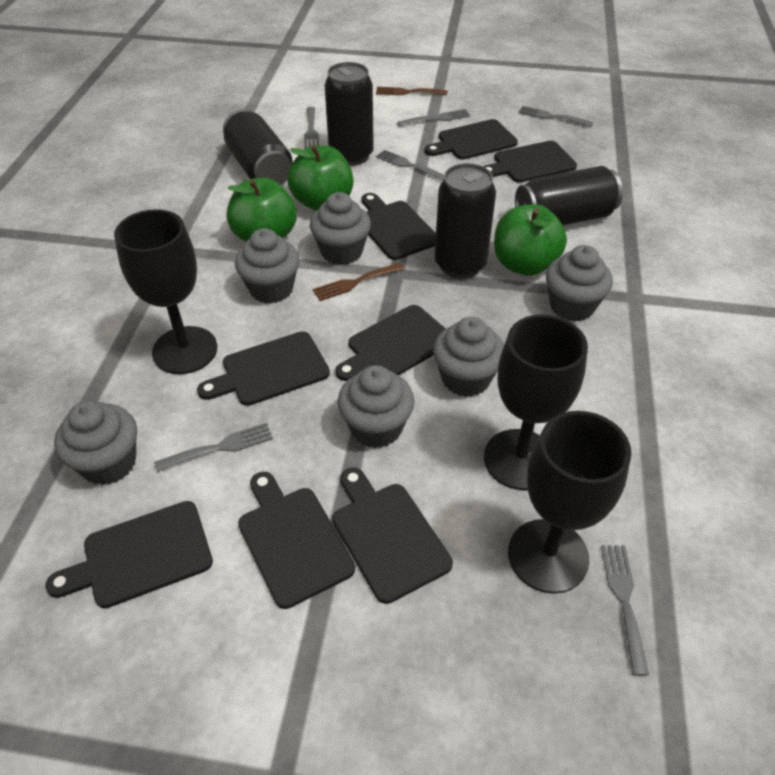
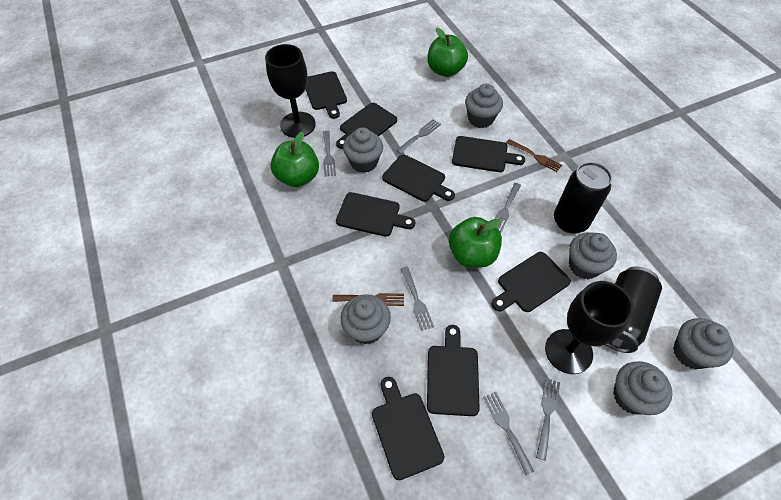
black can: [223,109,293,185] [324,62,374,166] [435,163,496,279] [515,166,623,225] = 4 -> [554,162,612,234] [606,267,662,353] = 2
black goblet: [114,209,217,374] [484,314,588,490] [508,411,631,594] = 3 -> [265,44,316,138] [545,281,634,374] = 2

